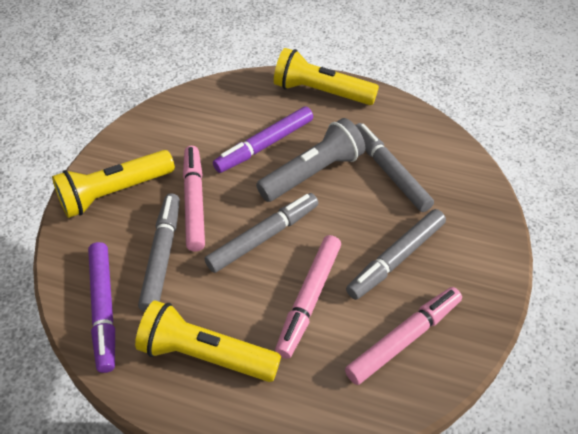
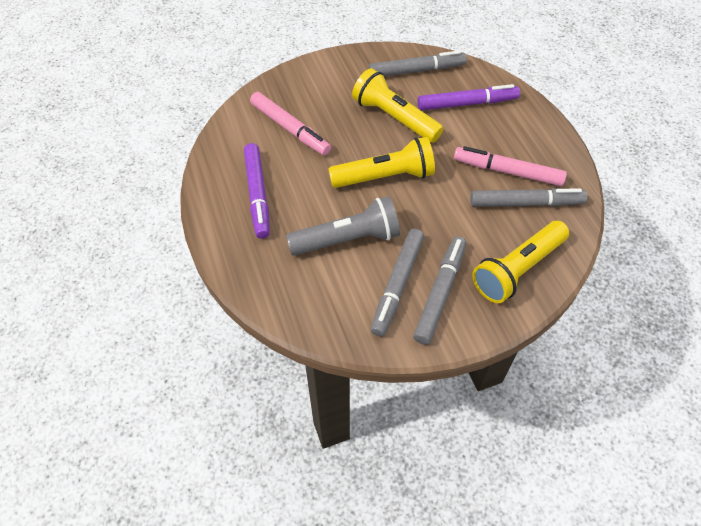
pink marker: [183,146,205,251] [275,235,341,359] [345,287,462,385] = 3 -> [250,92,331,155] [454,146,567,186] = 2

